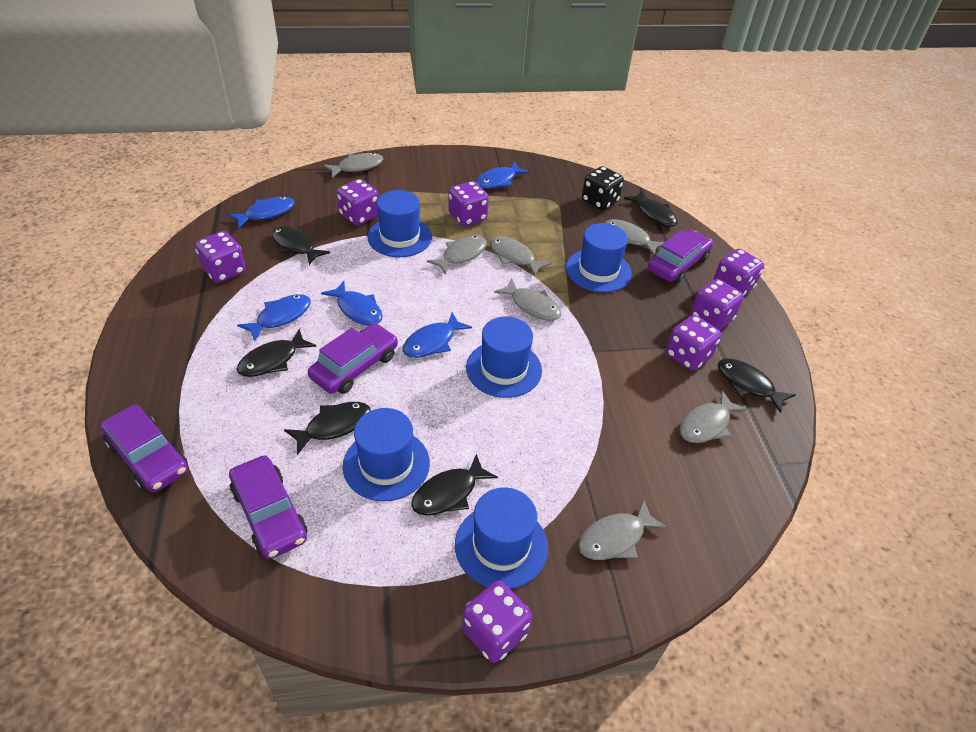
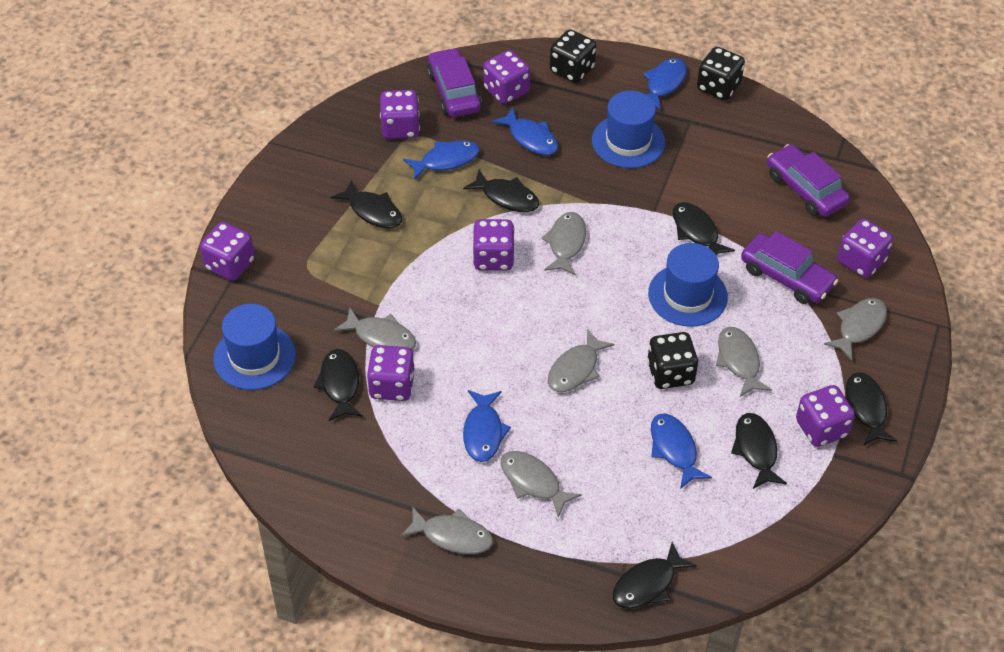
black dice: [582,166,624,210] = 1 -> [550,29,596,83] [647,332,698,389] [697,47,745,100] = 3
black fish: [237,329,317,377] [271,226,330,265] [284,402,371,455] [411,454,498,516] [624,191,678,227] [718,358,795,413] = 6 -> [313,349,363,421] [331,180,402,229] [463,170,540,212] [613,542,697,609] [673,202,735,255] [731,413,787,489] [846,372,897,446] = 7
blue hat: [343,408,430,501] [367,190,432,257] [455,487,548,589] [466,317,542,398] [566,223,632,292] = 5 -> [213,304,296,390] [592,91,665,168] [648,243,728,327] = 3
purple car: [100,405,188,493] [229,455,307,559] [308,323,398,394] [648,230,713,283] = 4 -> [427,48,482,117] [741,231,838,304] [767,144,850,217] = 3

